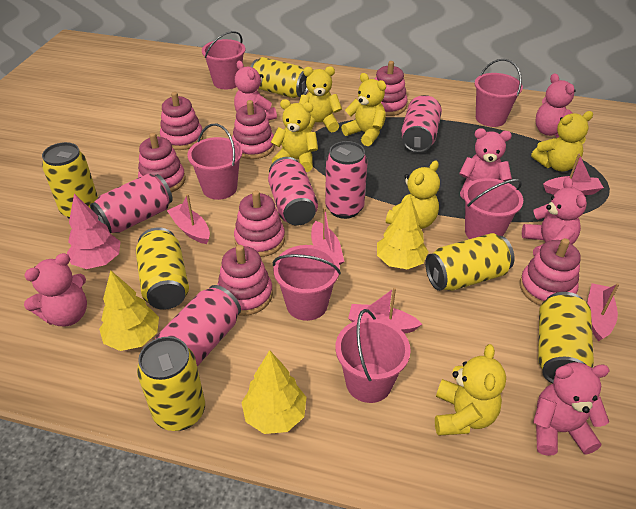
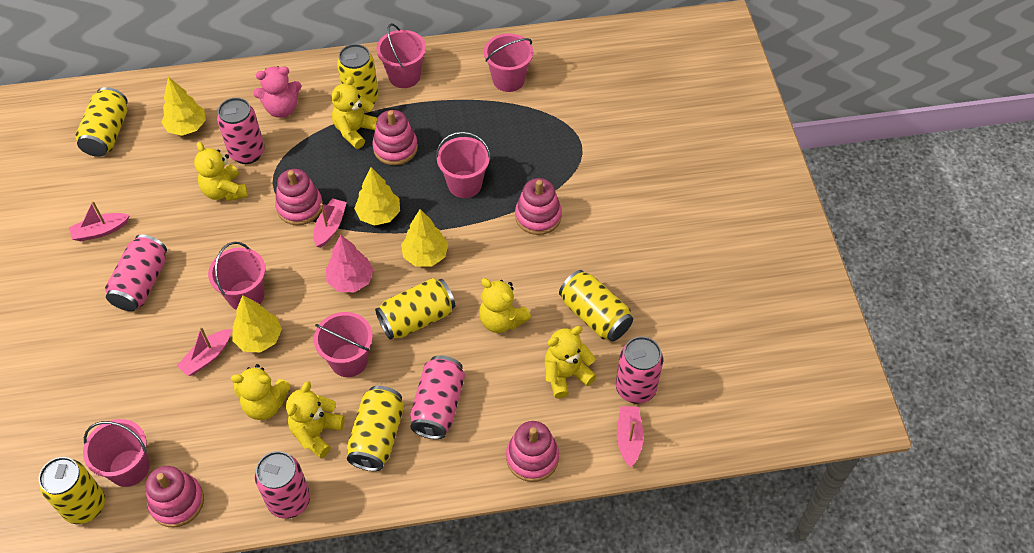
pink boat: [167,194,210,244] [311,208,345,266] [348,287,422,333] [543,153,604,195] [587,283,619,341] = 5 -> [69,201,130,241] [177,327,231,376] [314,198,347,248] [617,406,644,467] = 4
pink stacking toy: [138,133,185,193] [160,92,203,150] [217,245,273,316] [232,100,275,159] [234,190,285,257] [375,61,408,116] [520,238,581,306] = 7 -> [146,466,204,527] [275,169,323,225] [372,110,418,165] [506,421,559,482] [515,178,562,235] = 5
pink teddy bear: [24,253,87,326] [234,61,277,120] [459,128,512,199] [522,177,587,256] [533,362,610,456] [535,73,576,138] = 6 -> [253,66,301,118] = 1
yellow tree: [99,270,159,351] [241,350,306,434] [377,194,428,270] = 3 -> [161,77,206,136] [232,295,282,353] [354,167,400,226] [401,209,448,267] = 4

